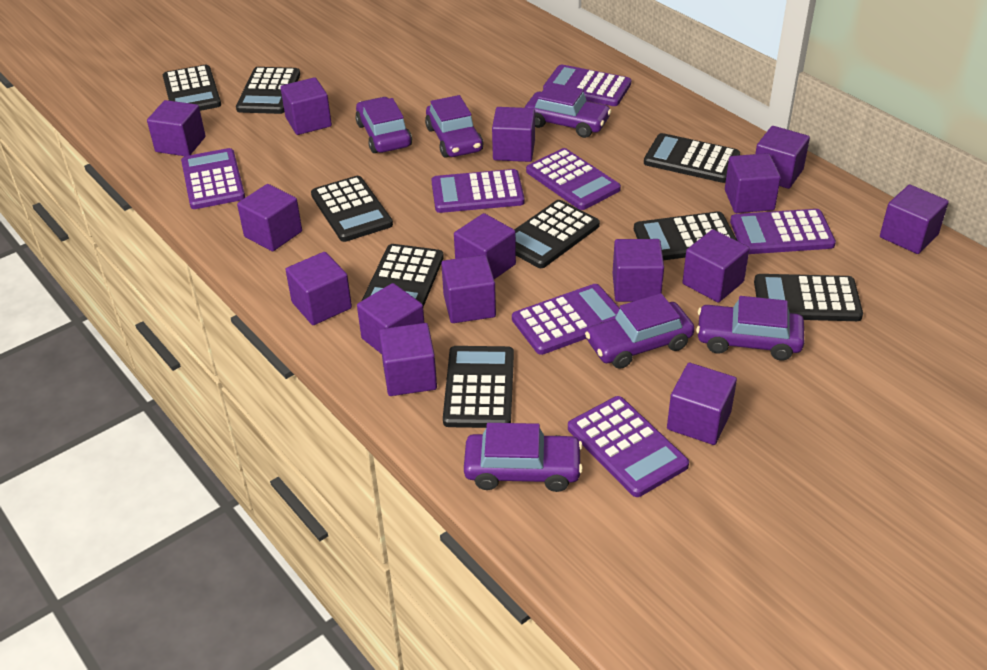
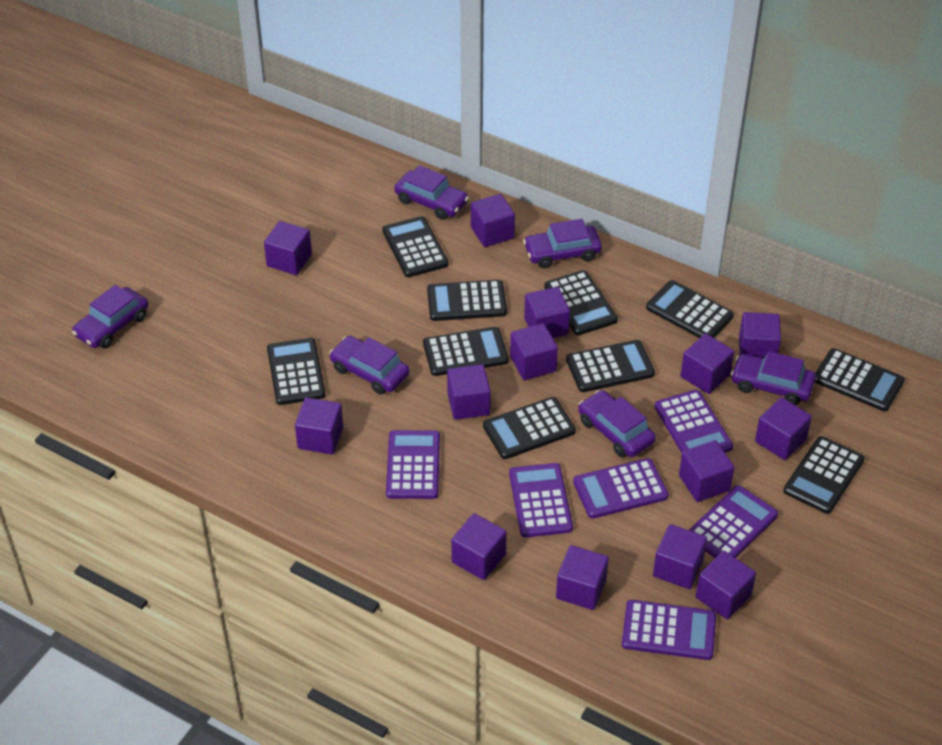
black calculator: [163,65,221,111] [236,67,300,114] [311,176,393,242] [362,244,444,307] [443,346,514,428] [514,200,600,268] [634,211,738,260] [644,133,740,183] [754,274,863,321] = 9 -> [267,338,326,405] [382,216,448,277] [423,327,509,376] [427,280,507,321] [483,397,576,459] [544,270,618,335] [566,340,655,392] [646,280,734,338] [783,436,865,514] [815,348,905,411] = 10
purple calculator: [181,148,245,209] [431,169,524,213] [512,284,620,355] [526,148,621,210] [543,64,631,106] [568,396,689,497] [730,209,836,254] = 7 -> [386,430,440,499] [509,463,573,538] [573,458,668,519] [622,600,716,660] [655,390,733,453] [689,485,778,558] = 6
purple cube: [147,100,206,156] [237,184,302,251] [280,77,332,135] [286,252,352,325] [357,283,424,354] [379,323,437,396] [441,255,496,323] [454,213,516,279] [492,107,535,162] [613,239,664,302] [667,363,737,445] [683,229,750,302] [725,153,781,213] [755,126,810,189] [880,185,949,254] = 15 -> [264,221,312,275] [295,397,343,455] [447,364,491,420] [451,513,507,580] [471,194,515,247] [510,323,558,380] [524,287,570,338] [556,545,609,610] [653,524,707,589] [679,440,735,502] [681,333,734,394] [696,551,756,620] [739,312,781,358] [755,397,812,460] = 14

